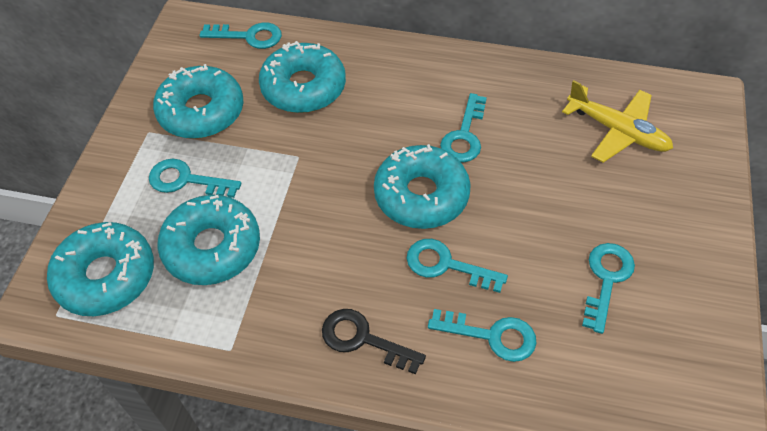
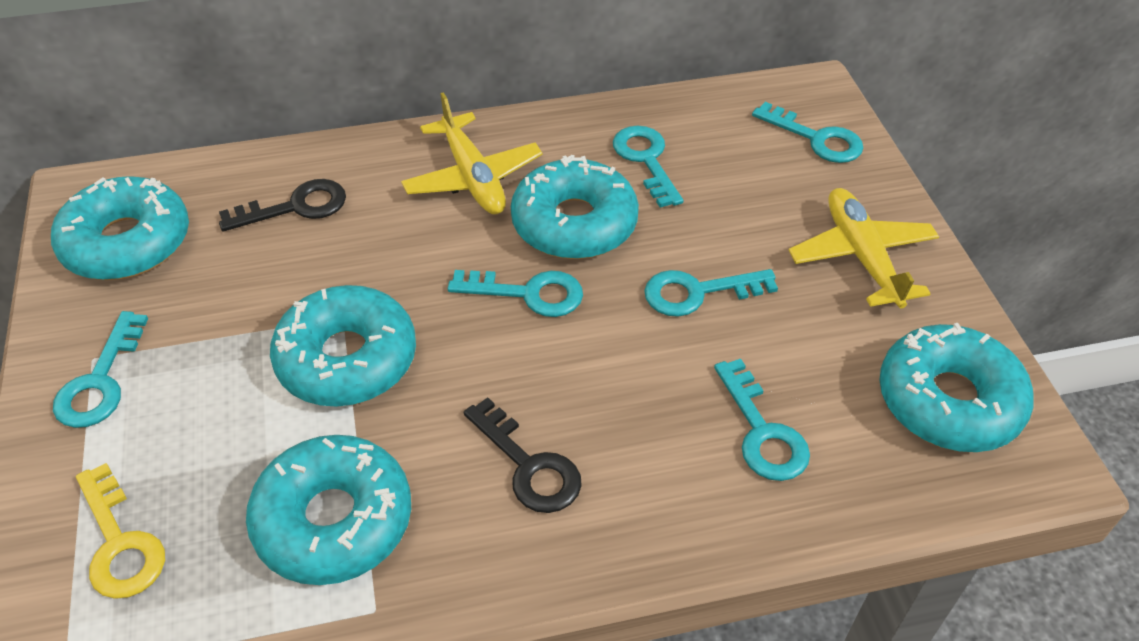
black key: [322,309,426,375] = 1 -> [219,179,346,232] [464,397,582,513] = 2
yellow key: none = 0 -> [76,463,165,599] = 1
yellow plane: [562,80,673,163] = 1 -> [401,92,543,215] [789,188,939,309] = 2

